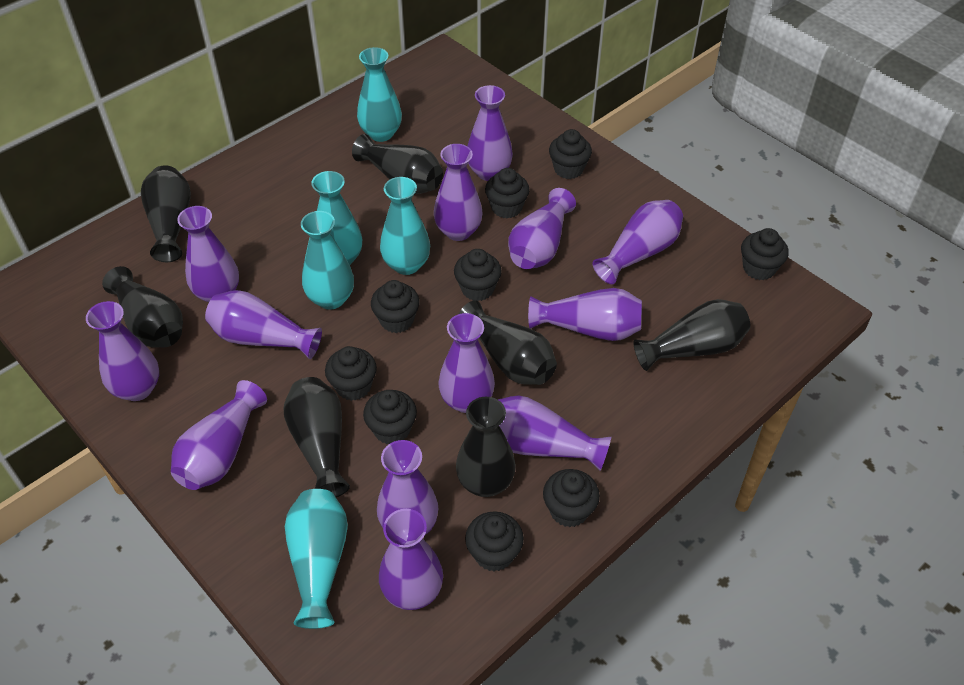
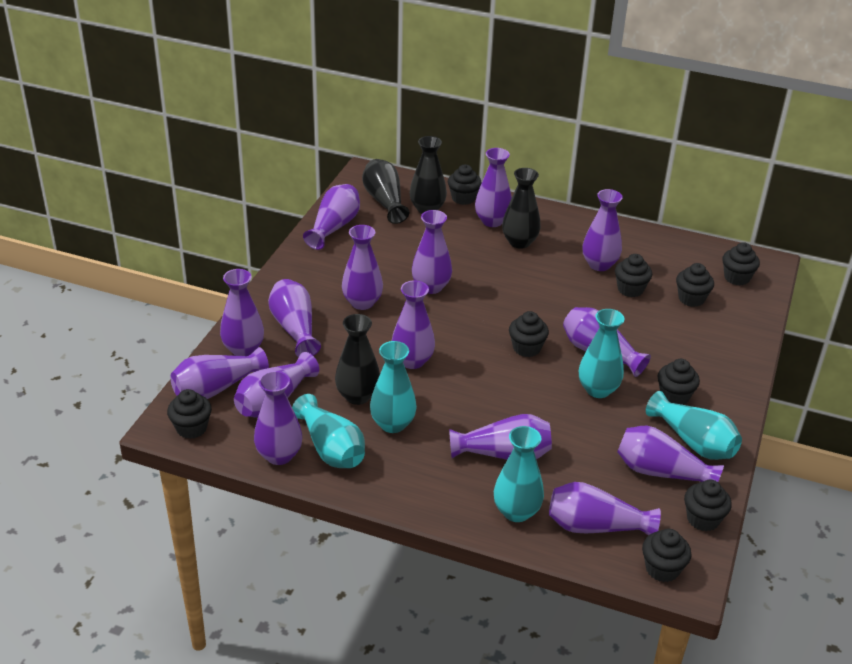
black vase: [102,266,183,348] [141,165,191,262] [283,377,350,497] [352,134,443,194] [456,397,516,497] [459,300,557,385] [633,299,750,371] = 7 -> [335,314,380,405] [362,159,409,224] [410,136,447,214] [502,168,541,249] = 4
purple vase: [86,301,159,401] [171,380,267,490] [177,206,239,303] [205,290,322,359] [377,440,438,535] [379,509,443,610] [434,144,482,241] [439,313,495,413] [468,85,513,181] [497,395,611,471] [508,188,576,269] [528,288,642,341] [593,200,683,284] = 13 -> [171,347,269,399] [220,269,264,356] [234,352,319,418] [254,371,302,465] [268,279,321,357] [303,184,360,250] [342,225,383,310] [392,280,435,369] [412,210,452,294] [449,414,552,460] [475,148,512,227] [549,482,661,536] [563,307,651,377] [583,189,623,271] [617,426,724,482] = 15

